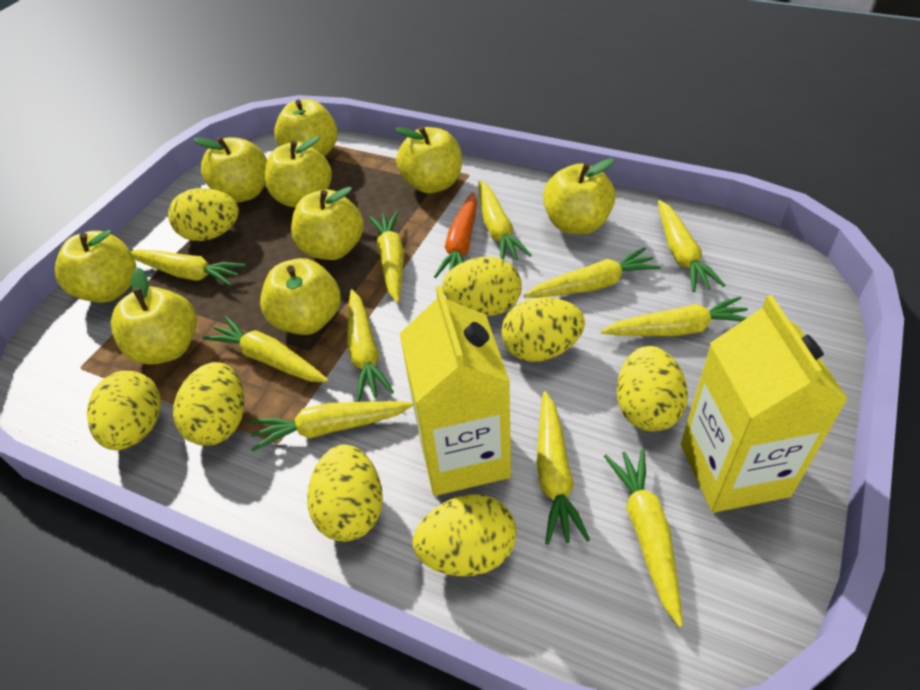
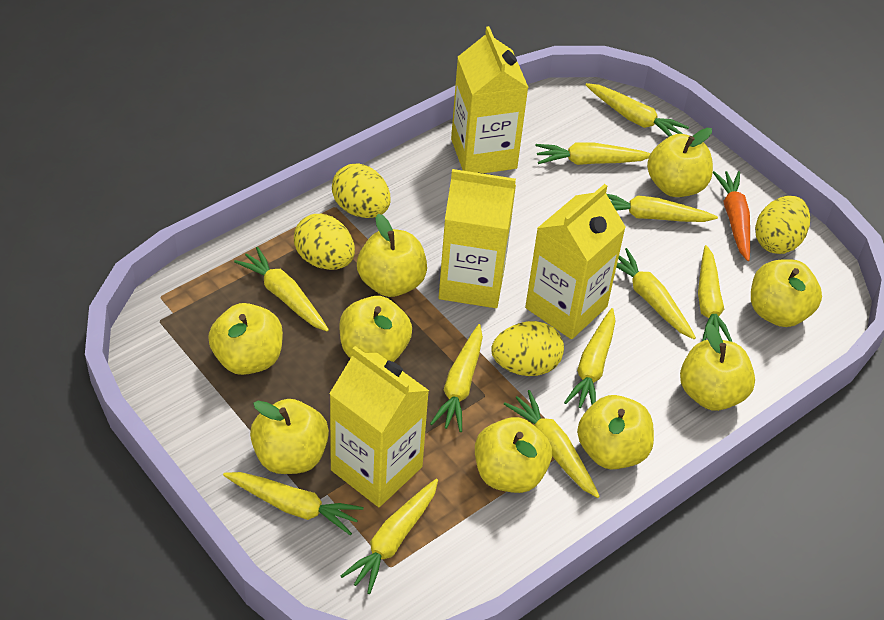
yellow carton: [400,286,511,496] [681,295,848,513] = 2 -> [329,346,429,507] [439,169,516,308] [451,26,529,173] [525,184,626,339] = 4
yellow egg: [87,371,161,450] [168,188,239,241] [173,362,244,446] [307,444,383,542] [413,494,517,576] [442,257,522,316] [501,297,585,362] [617,346,688,432] = 8 -> [294,214,355,270] [332,164,390,218] [491,321,564,376] [755,196,810,254] = 4

